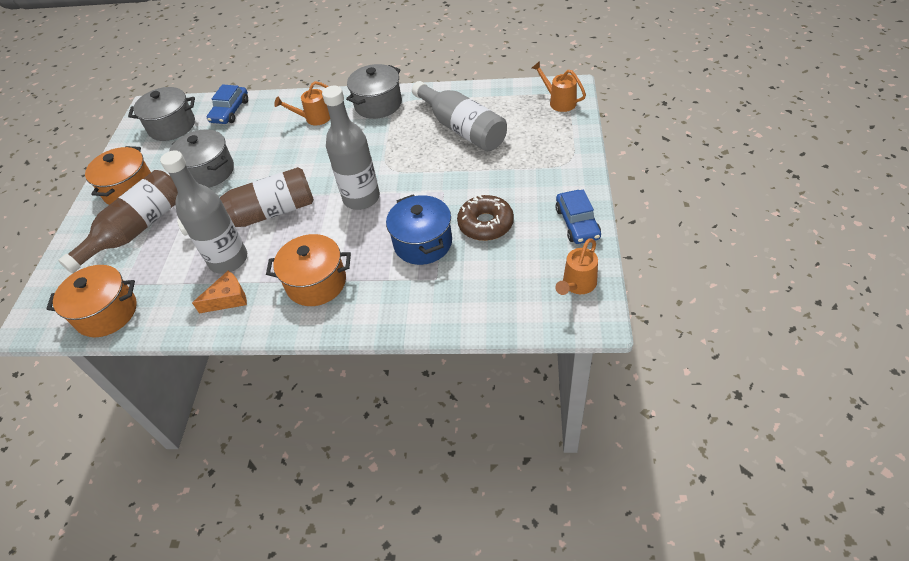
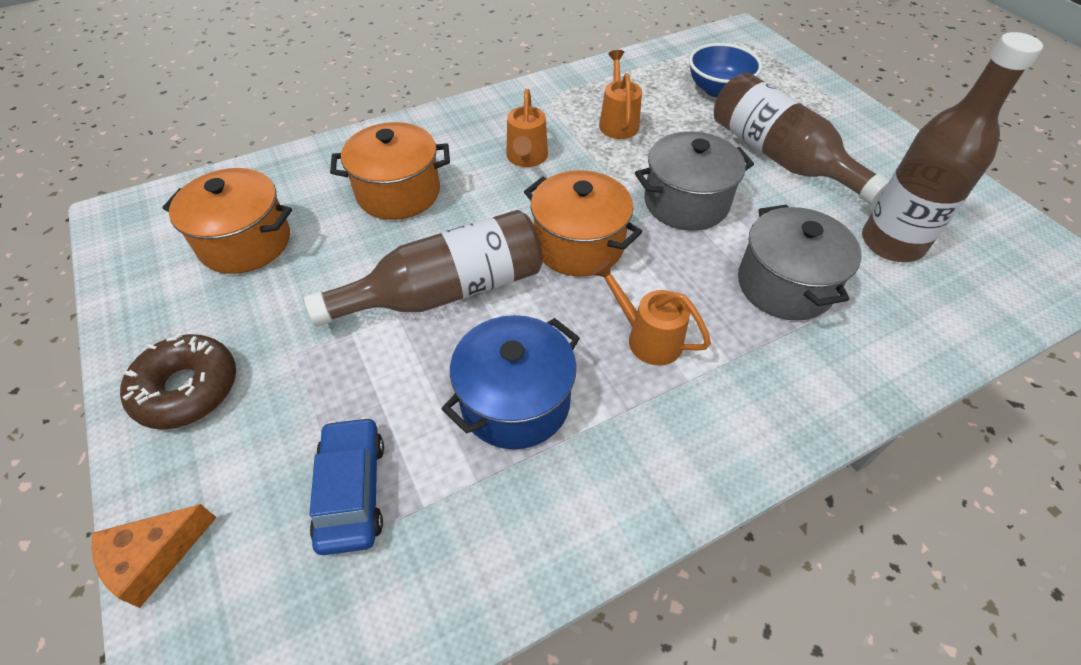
blue bowl: none = 0 -> [689,43,762,98] = 1
blue car: [207,84,248,124] [555,189,601,244] = 2 -> [309,417,384,555] = 1
brown bottle: [58,170,178,273] [177,167,314,235] = 2 -> [304,210,543,327] [714,72,890,205] [862,32,1043,262] = 3
grey bottle: [160,151,247,274] [322,86,380,210] [412,81,507,152] = 3 -> none = 0
grey pot: [128,87,195,141] [169,129,234,188] [346,64,402,119] = 3 -> [635,131,754,231] [738,204,862,321] = 2

